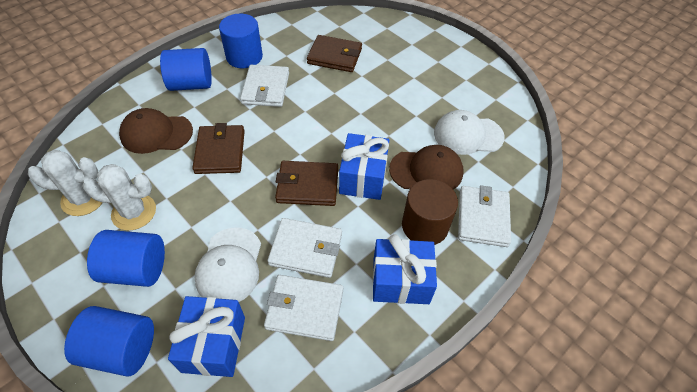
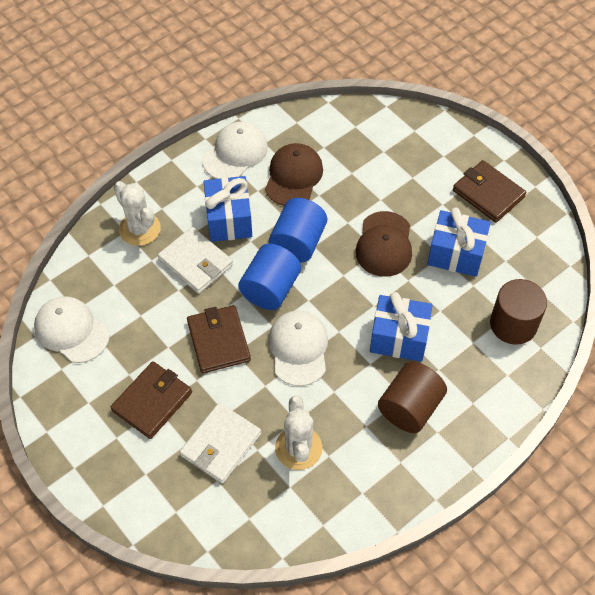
blue cylinder: [64,306,154,377] [87,230,165,287] [160,48,212,91] [219,14,263,68] = 4 -> [238,244,301,310] [269,198,327,263] = 2
brown cylinder: [402,179,458,245] = 1 -> [378,362,447,433] [490,279,547,345] = 2
white cap: [194,228,261,302] [434,110,505,155] = 2 -> [34,296,110,363] [202,122,268,179] [268,311,328,386] = 3
white wallet: [240,65,289,107] [264,275,343,341] [267,218,342,278] [458,185,511,247] = 4 -> [158,227,233,294] [180,403,261,484] = 2

